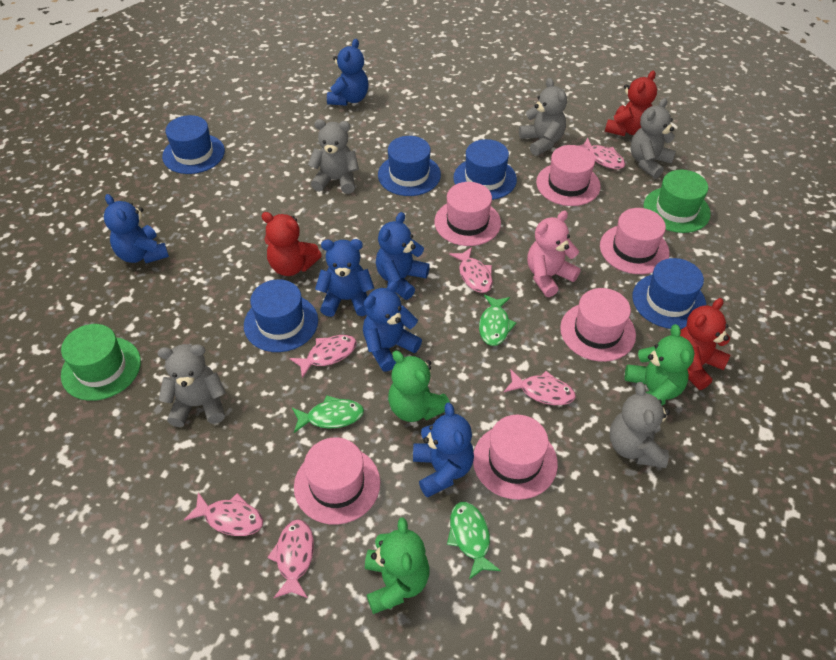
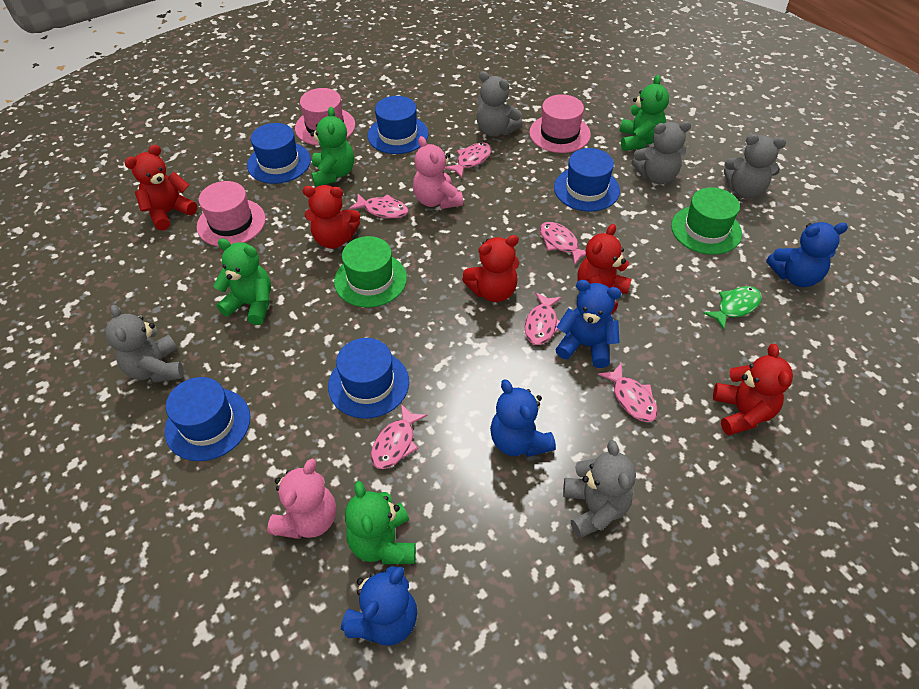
blue teddy bear: [104,194,169,263] [315,239,374,317] [327,39,368,106] [363,281,422,372] [376,212,430,300] [413,403,474,498] = 6 -> [341,566,417,646] [490,379,556,457] [555,280,621,368] [766,222,848,287] = 4
green fish: [292,395,364,433] [447,502,501,580] [479,295,516,346] = 3 -> [703,286,762,330] = 1
green teddy bear: [365,517,430,614] [388,351,450,422] [625,324,695,405] = 3 -> [214,239,271,325] [310,107,354,186] [345,481,416,564] [619,75,669,151] = 4
pink hat: [294,437,380,525] [434,182,501,246] [473,415,558,500] [536,145,601,206] [560,288,636,362] [600,208,669,274] = 6 -> [197,181,266,247] [295,88,355,146] [529,94,591,153] = 3
pink teddy bear: [527,211,581,297] = 1 -> [267,459,336,539] [413,136,463,209] = 2
red teddy bear: [261,212,322,276] [605,70,657,136] [680,298,730,390] = 3 -> [124,145,197,231] [303,185,360,249] [462,235,519,302] [577,224,632,314] [713,344,793,435] = 5

